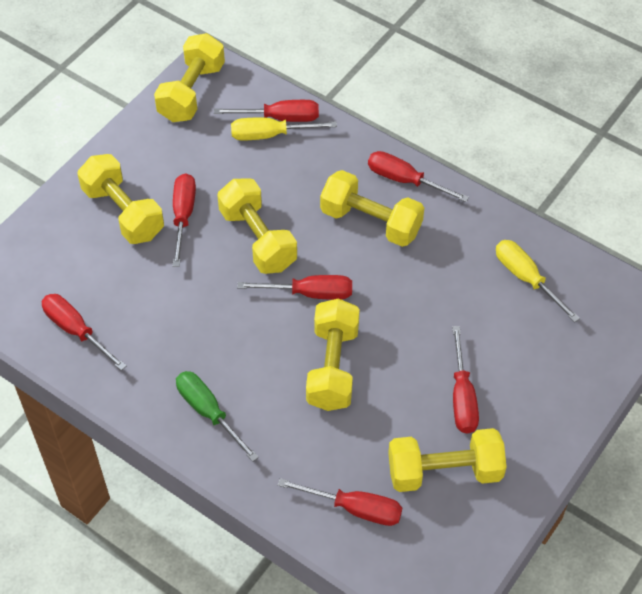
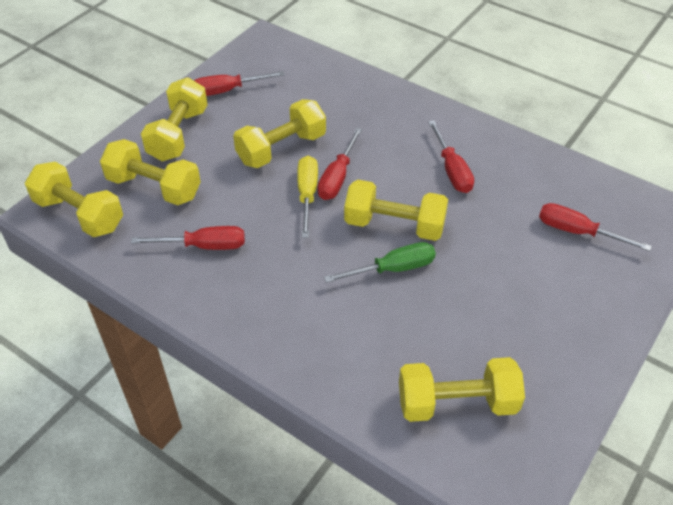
red screwdriver: [41,294,127,371] [172,173,196,267] [214,100,319,122] [237,275,352,300] [278,478,402,526] [368,151,469,202] [452,326,479,434] = 7 -> [131,226,245,250] [194,71,285,96] [317,128,362,200] [428,120,474,193] [539,203,652,251] = 5
yellow screwdriver: [231,117,337,140] [496,240,580,323] = 2 -> [297,156,318,238] = 1

